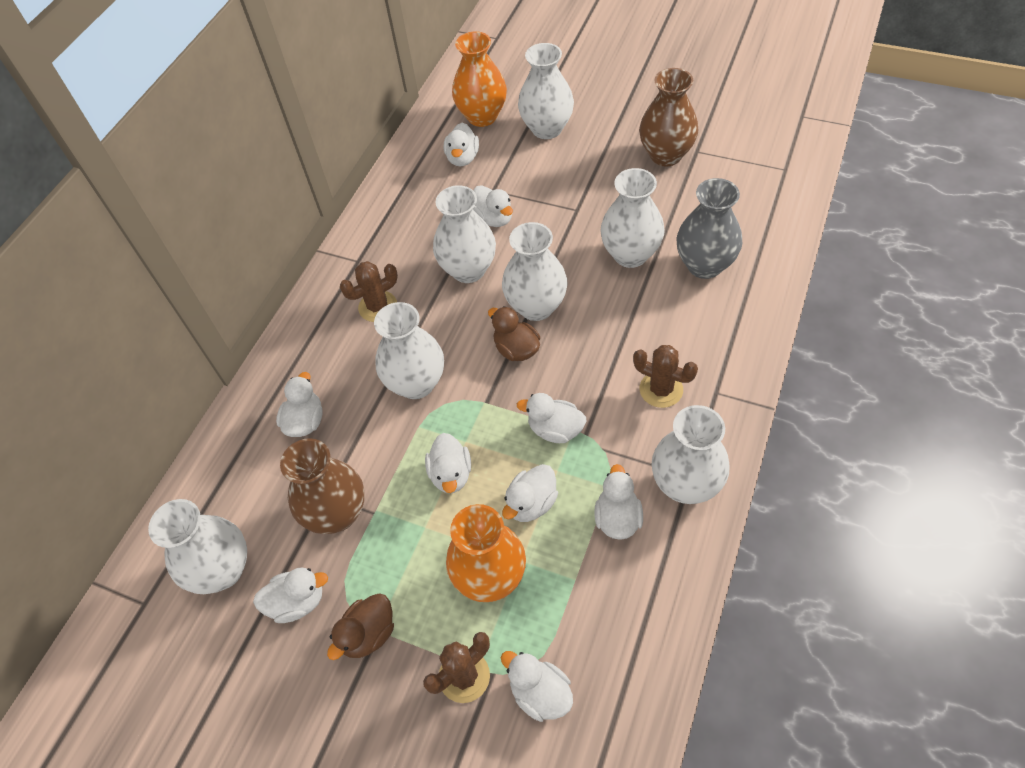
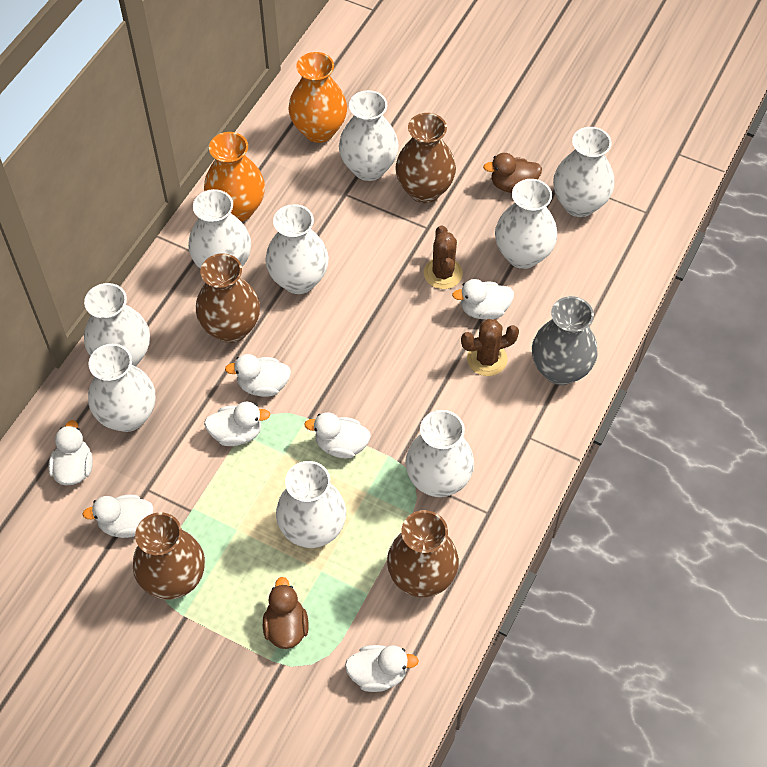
brown cactus: [340,261,398,322] [423,632,490,703] [633,345,698,408] = 3 -> [424,225,463,289] [461,319,519,376] = 2
brown vase: [280,438,365,534] [639,68,698,167] = 2 -> [133,512,205,600] [196,253,260,343] [387,510,459,597] [395,113,456,203] = 4
white duck: [253,567,328,623] [276,372,322,437] [425,433,471,493] [444,123,479,167] [473,185,513,227] [501,651,573,722] [502,464,558,522] [517,393,587,443] [594,464,643,540] = 9 -> [48,420,93,485] [82,495,154,538] [204,402,270,446] [225,354,291,397] [304,412,371,458] [345,645,419,692] [452,279,514,320] = 7
white vase: [148,499,247,594] [374,302,444,399] [433,185,496,283] [502,222,568,321] [518,43,574,139] [600,168,665,268] [652,405,730,504] = 7 -> [84,283,150,366] [88,344,156,432] [188,189,251,269] [265,204,329,294] [276,461,346,548] [339,90,399,181] [405,410,474,497] [495,179,558,269] [553,127,614,217] = 9

